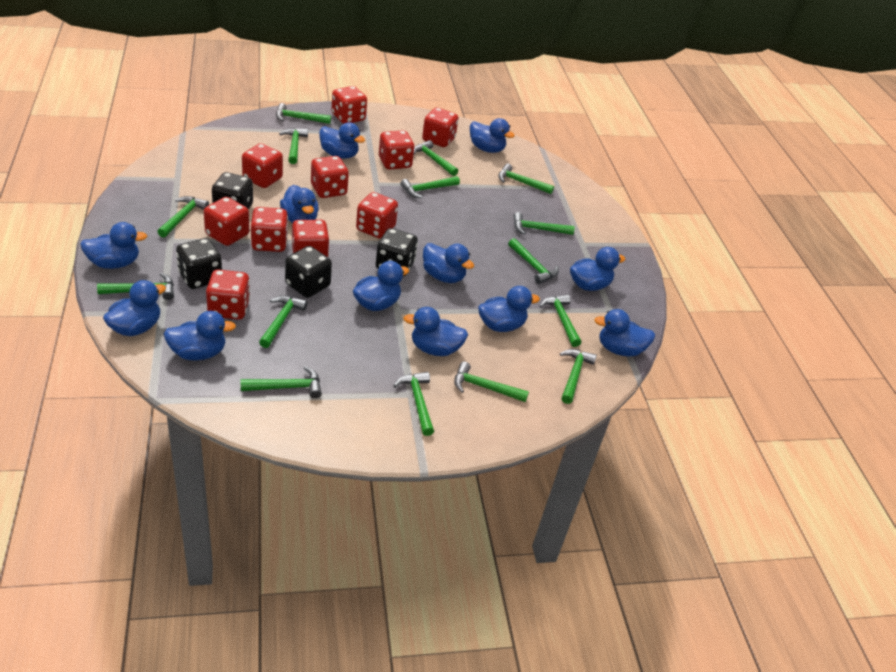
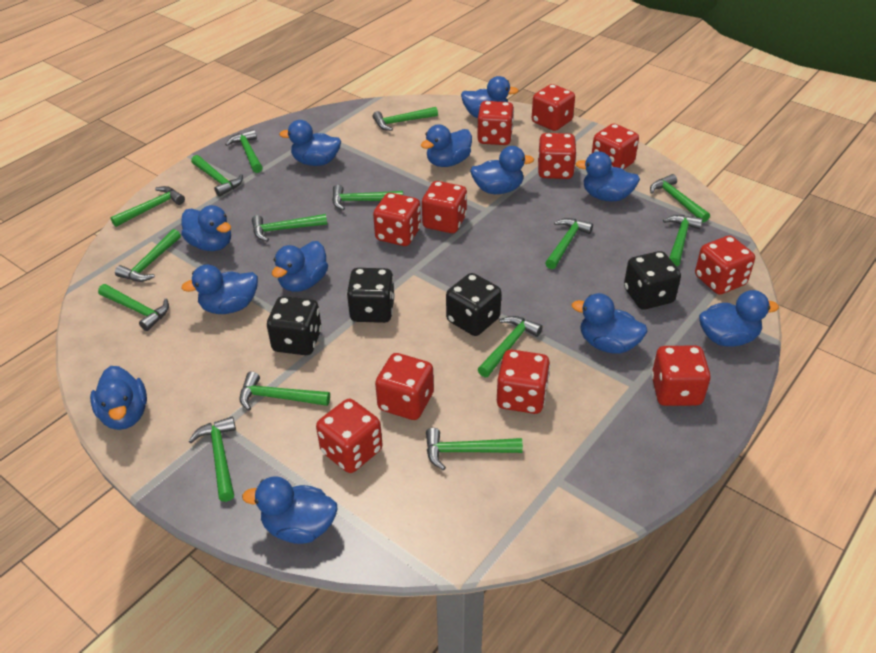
red dice: [204,197,249,246] [206,270,250,320] [242,143,283,188] [251,207,288,252] [291,220,329,257] [311,156,349,198] [331,86,367,124] [356,192,398,239] [379,131,414,170] [422,108,458,147] = 10 -> [316,399,383,473] [373,193,421,246] [375,353,434,420] [422,181,467,233] [477,101,514,145] [497,349,550,414] [532,84,575,131] [538,133,577,179] [592,123,639,170] [651,346,711,406] [695,236,755,295] = 11

